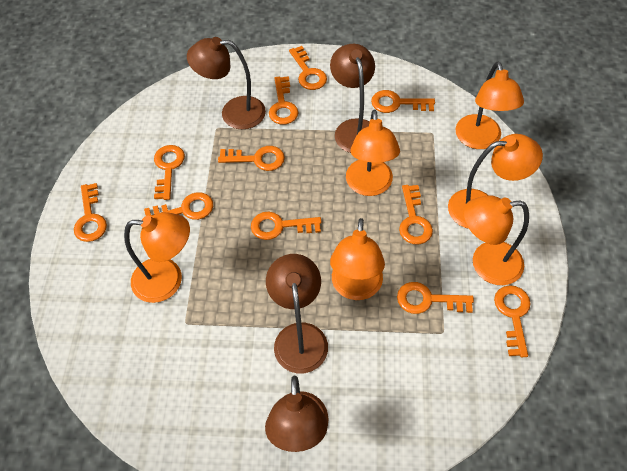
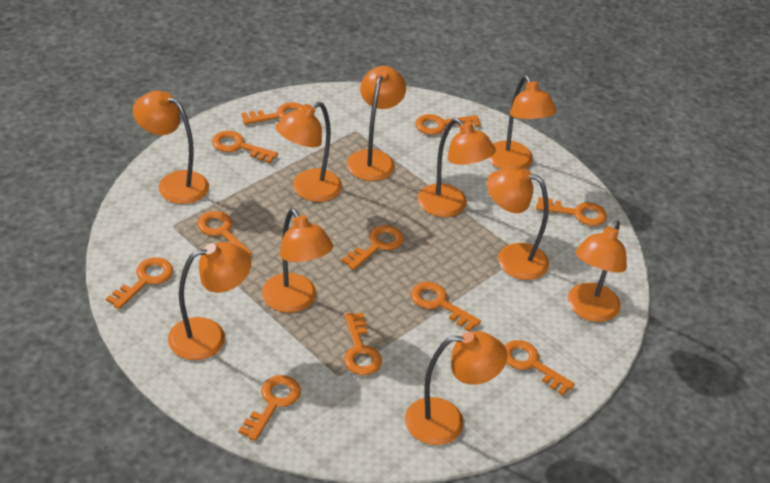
brown lamp: [187,37,266,130] [265,375,329,452] [266,254,328,373] [330,44,375,153] = 4 -> none = 0
orange lamp: [124,212,190,303] [330,218,385,300] [346,110,400,196] [448,134,543,229] [456,61,524,149] [463,195,529,285] = 6 -> [133,91,209,204] [168,242,251,360] [262,209,333,313] [276,102,342,202] [347,66,406,181] [405,331,507,445] [418,118,496,217] [487,167,549,280] [488,75,557,170] [568,220,627,322] = 10

